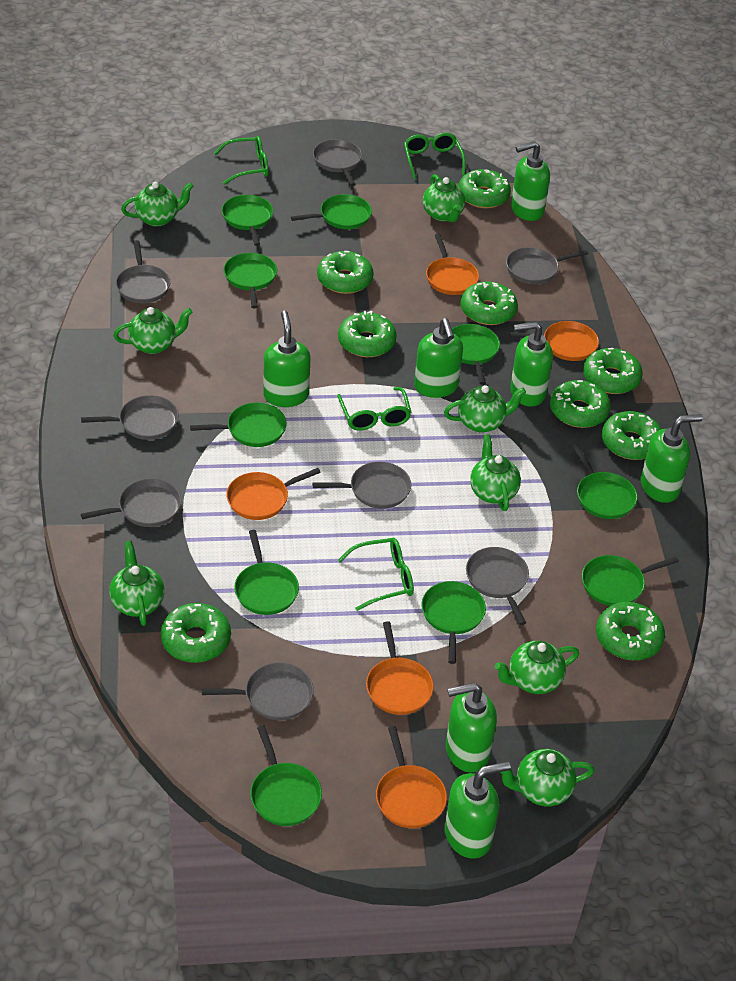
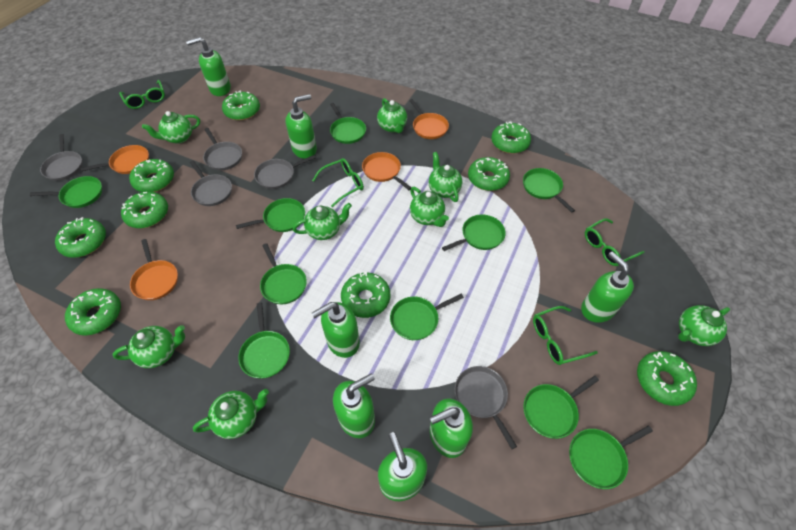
grey pan: [81,395,179,440] [81,479,181,527] [116,240,170,303] [202,663,314,720] [312,462,411,509] [313,139,362,186] [466,547,529,625] [506,247,588,284] = 8 -> [40,134,83,181] [190,160,232,206] [203,128,242,170] [254,155,316,189] [455,366,517,449] = 5
orange pan: [226,468,321,520] [366,621,434,715] [376,726,447,828] [426,234,479,295] [509,321,599,361] = 5 -> [81,145,149,174] [130,239,178,300] [362,152,411,190] [409,99,449,139] = 4

